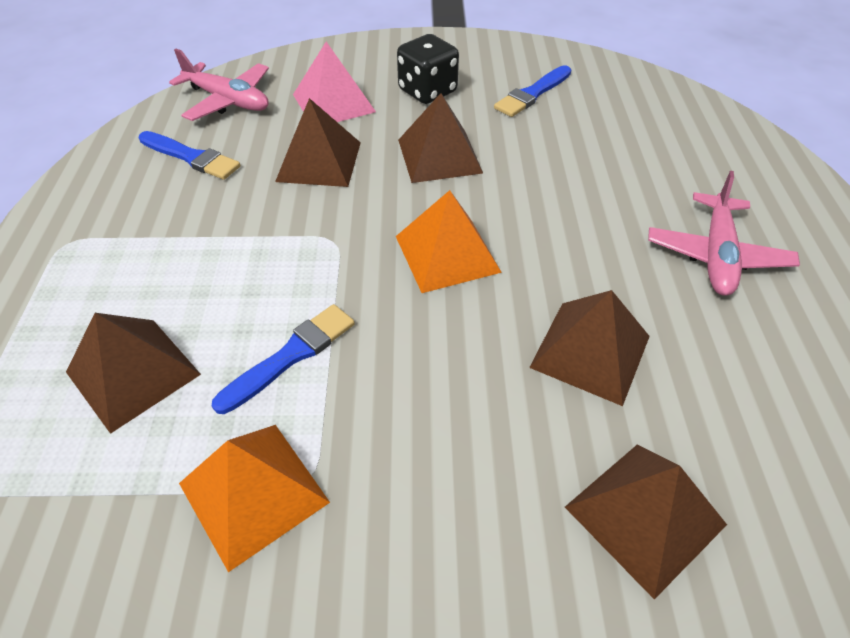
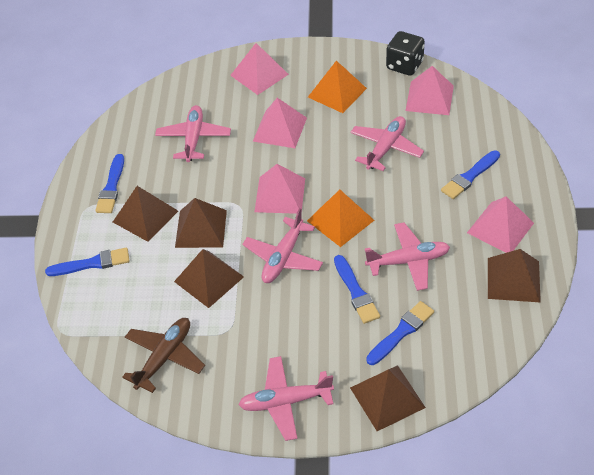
blue brush: [139,131,240,180] [212,304,355,414] [494,65,571,117] = 3 -> [45,248,129,276] [95,154,124,213] [334,255,380,324] [366,301,434,365] [441,150,500,199] = 5
brown plane: none = 0 -> [122,318,205,393] = 1
pink plane: [169,49,269,121] [648,171,800,296] = 2 -> [155,105,231,162] [238,356,334,441] [242,208,323,283] [350,116,424,171] [365,222,450,291] = 5
pink pyramid: [293,42,376,122] = 1 -> [230,43,289,95] [253,98,307,148] [254,164,305,214] [405,66,454,115] [467,196,534,253] = 5

